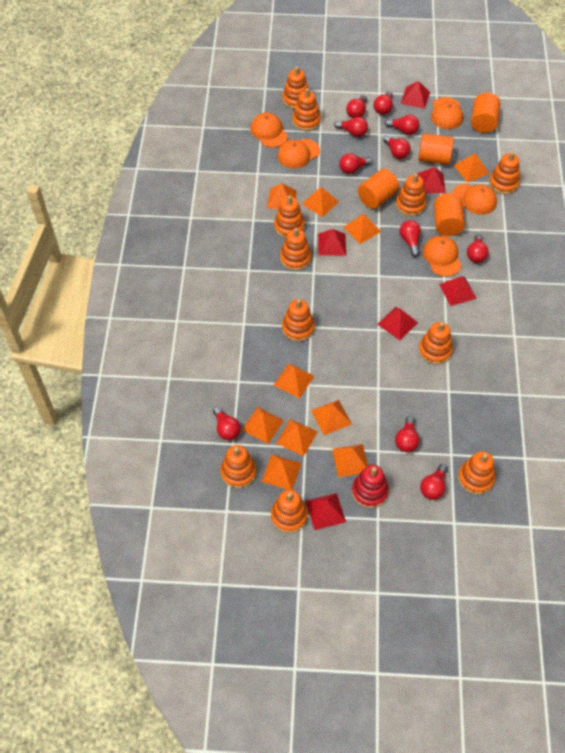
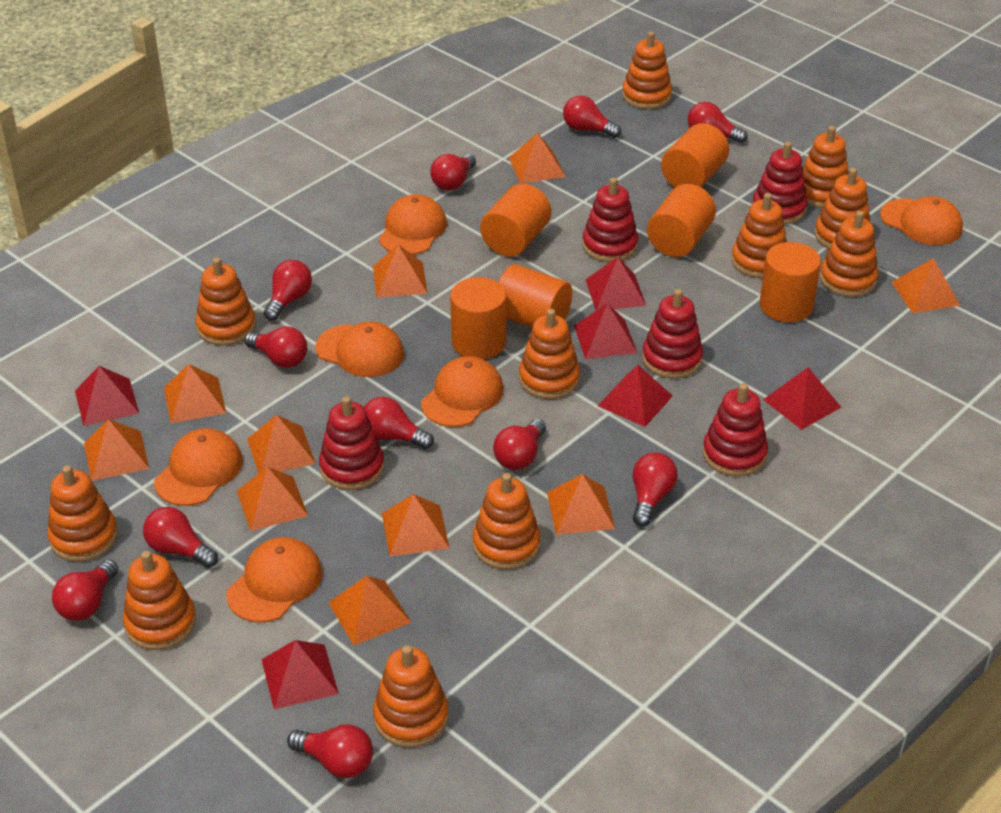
orange cap: [250,113,288,148] [278,139,320,169] [423,235,461,277] [431,97,463,129] [452,184,497,215] = 5 -> [154,428,243,506] [226,537,322,623] [315,322,404,377] [379,194,447,255] [421,356,504,427] [880,196,963,245] = 6
orange cylinder: [358,169,399,209] [418,133,454,165] [434,193,465,236] [471,93,501,133] = 4 -> [450,277,507,359] [480,183,551,257] [499,264,572,328] [647,184,716,257] [661,123,729,187] [760,242,821,322] = 6
red stacking toy: [352,465,389,508] = 1 -> [319,396,384,490] [582,178,638,262] [642,289,703,379] [703,383,768,476] [752,142,807,225] = 5

